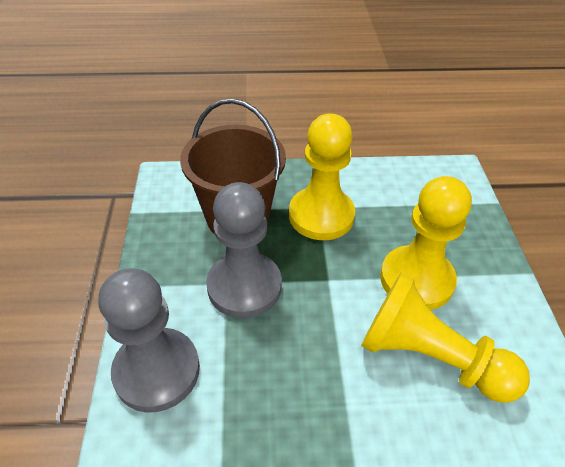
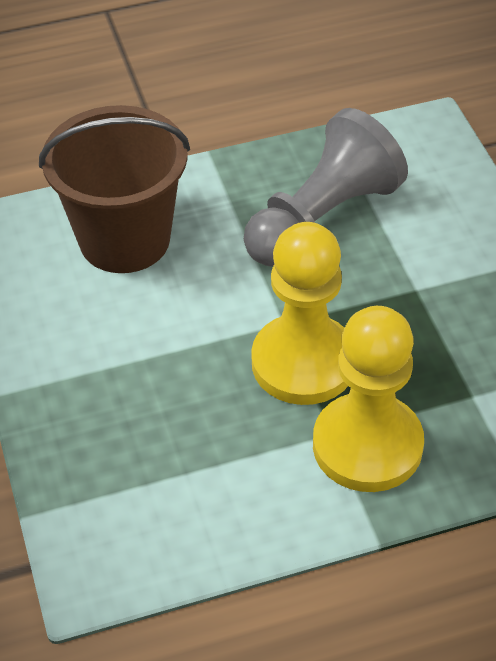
grey pawn: [98,268,200,413] [206,182,282,319] = 2 -> [244,108,408,266] = 1
yellow pawn: [289,113,355,240] [361,272,530,403] [380,176,472,310] = 3 -> [251,222,348,405] [313,306,424,492] = 2

